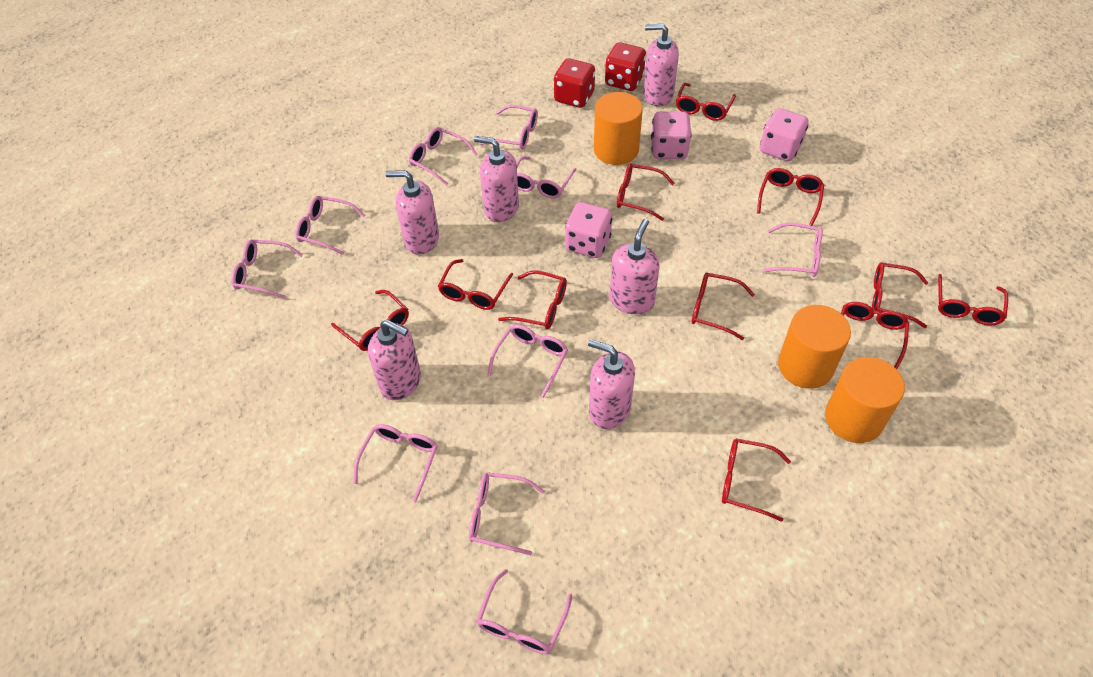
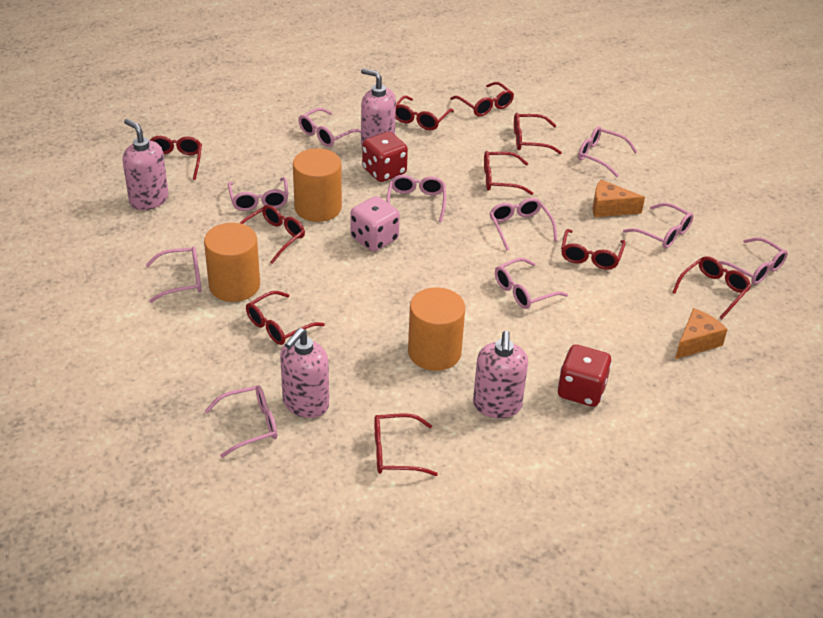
orange cheese: none = 0 -> [593,180,645,217] [675,308,728,359] = 2
pink dice: [565,202,612,258] [651,112,692,159] [760,108,809,161] = 3 -> [350,196,400,252] = 1
pink soap dispenser: [368,320,421,400] [385,170,439,255] [474,136,519,222] [588,339,635,429] [610,219,660,314] [644,24,679,106] = 6 -> [123,119,169,210] [280,328,329,418] [361,68,396,146] [473,331,528,418] = 4
red glasses: [331,290,409,351] [438,259,513,310] [498,270,567,330] [617,163,674,221] [676,83,736,121] [692,273,755,340] [722,439,791,522] [757,168,824,226] [841,302,909,369] [872,262,928,328] [938,274,1008,325] = 11 -> [150,136,202,180] [240,205,305,264] [246,291,325,345] [374,413,438,476] [395,95,454,130] [450,82,514,117] [484,151,533,195] [514,113,562,154] [561,229,626,270] [672,256,751,319] = 10

